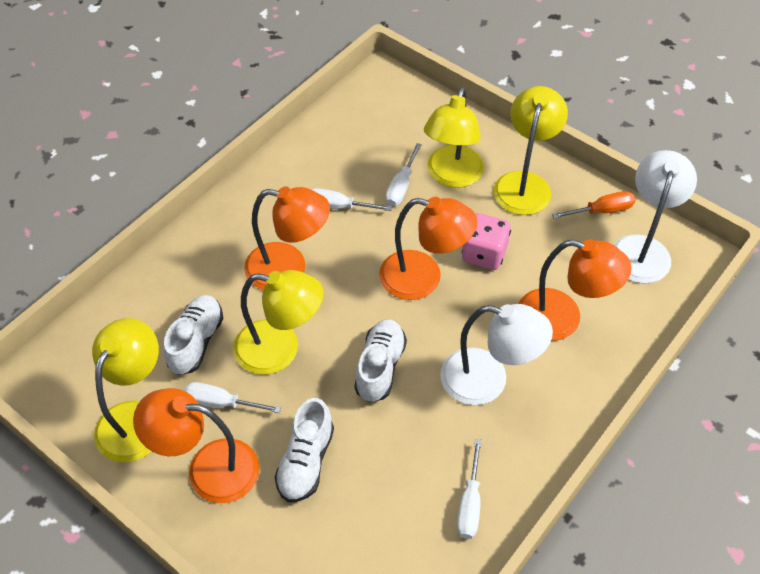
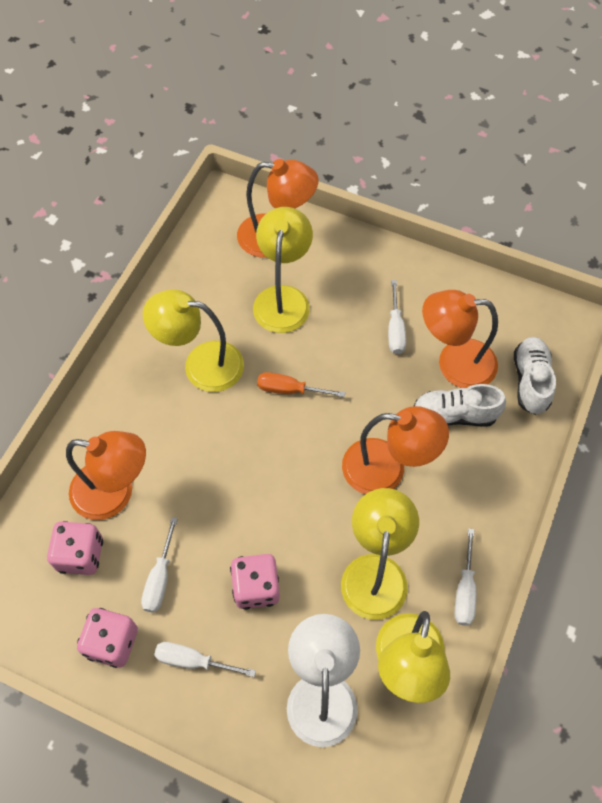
pink dice: [462,213,511,270] = 1 -> [47,521,103,575] [77,608,138,668] [230,554,280,610] = 3
white lamp: [440,304,553,405] [613,150,697,283] = 2 -> [287,614,360,747] = 1
white shoe: [163,295,223,375] [274,398,334,502] [354,319,407,402] = 3 -> [414,384,506,427] [514,337,556,415] = 2

